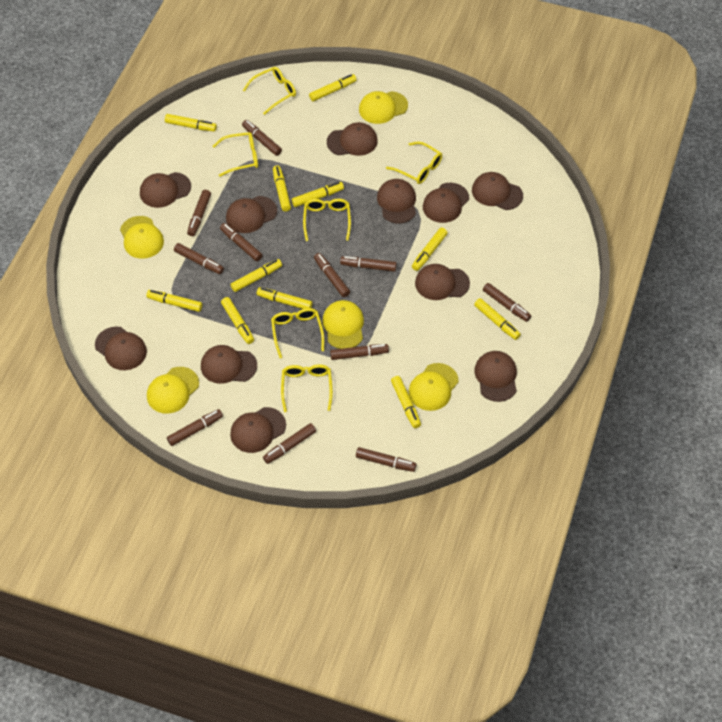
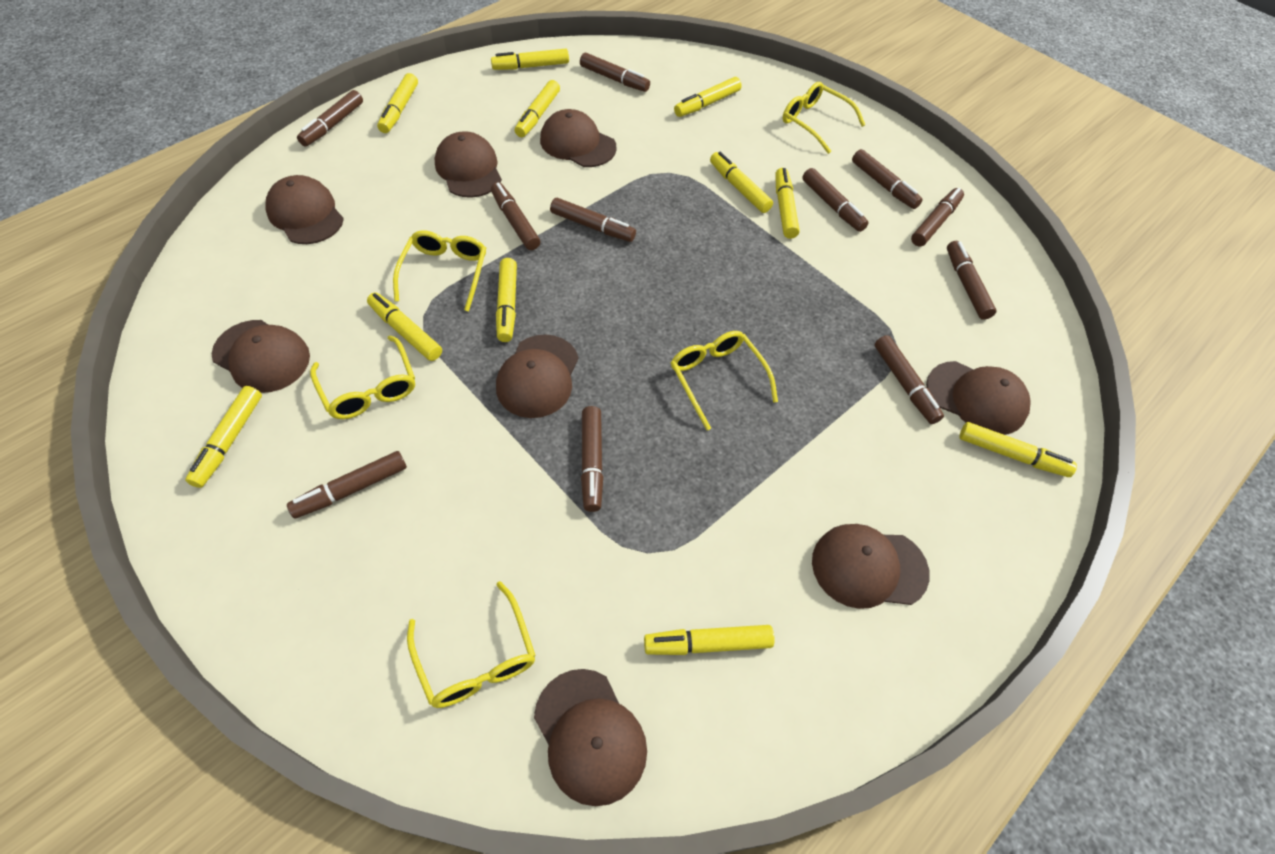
brown cap: [95,327,147,370] [140,172,191,208] [201,345,257,384] [226,196,277,233] [230,407,286,453] [327,122,378,156] [377,179,416,223] [415,264,470,300] [423,183,469,223] [472,172,523,210] [474,351,517,402] = 11 -> [212,320,310,393] [265,175,344,244] [434,131,502,198] [496,335,579,418] [534,669,647,806] [540,109,617,167] [812,524,930,609] [926,361,1031,435] = 8
yellow cap: [120,216,164,259] [147,367,199,414] [323,300,364,349] [359,91,408,124] [409,363,459,411] = 5 -> none = 0
yellow glasses: [213,132,258,177] [243,67,296,115] [271,308,324,358] [281,364,333,412] [303,199,351,241] [386,141,442,184] = 6 -> [310,335,415,419] [393,230,486,311] [407,581,536,708] [671,331,778,430] [783,82,865,154] = 5

